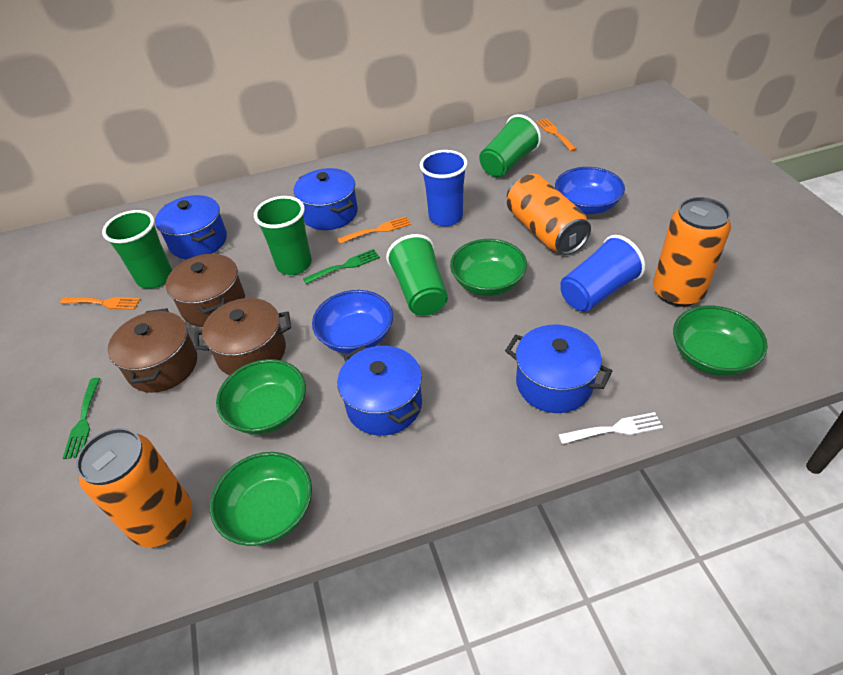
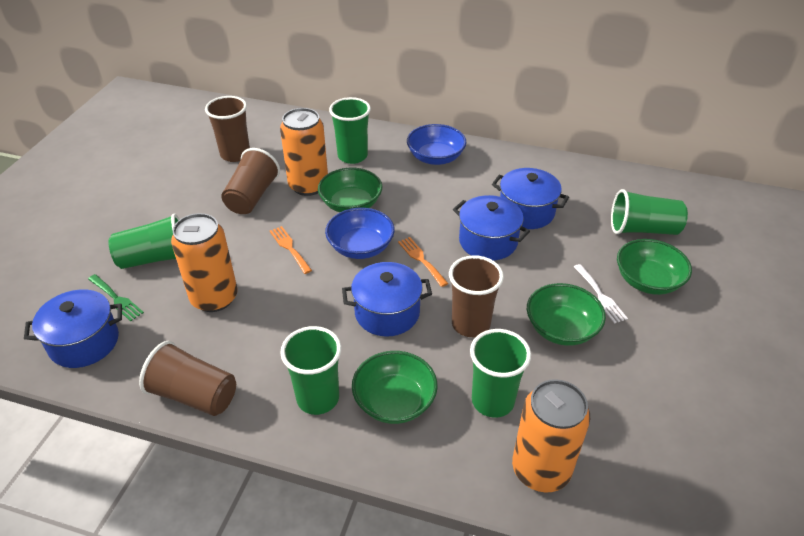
blue cup: [420,150,468,226] [560,235,646,312] = 2 -> none = 0
brown cup: none = 0 -> [139,341,236,416] [205,96,250,162] [221,148,280,214] [449,255,504,337] = 4
brown pot: [108,308,197,393] [166,253,245,327] [194,298,291,376] = 3 -> none = 0
green cup: [102,210,172,289] [254,196,312,275] [386,234,448,316] [479,114,541,177] = 4 -> [108,214,180,269] [280,326,341,415] [329,97,371,164] [470,329,531,418] [611,189,688,235] = 5
green fork: [63,378,100,459] [303,249,380,284] = 2 -> [88,274,144,321] = 1
orange fork: [60,297,141,310] [337,216,411,244] [536,118,576,151] = 3 -> [270,226,312,274] [398,237,448,287] = 2

